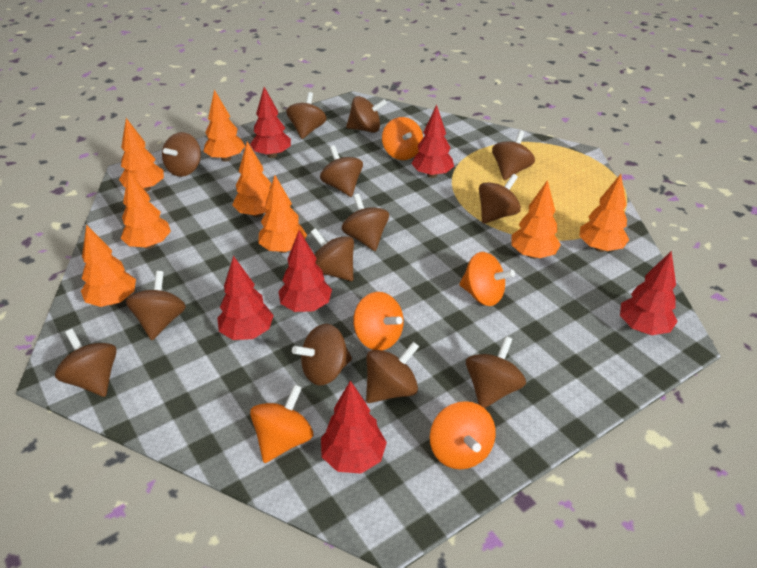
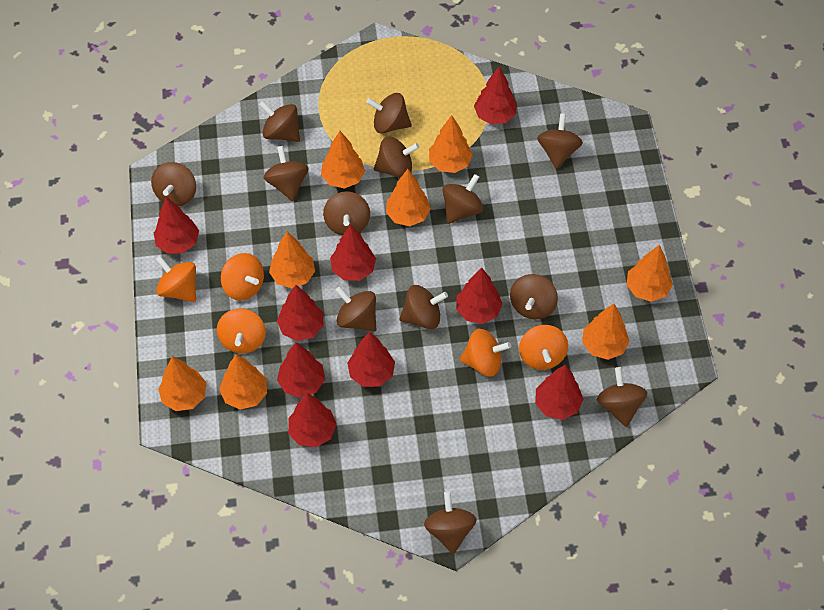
red tree: [217,256,274,340] [250,87,291,158] [278,231,332,312] [321,380,387,474] [411,105,454,178] [620,251,678,335] = 6 -> [154,197,199,254] [277,285,323,341] [277,342,325,398] [288,393,337,447] [330,224,376,281] [347,332,395,387] [456,268,503,324] [474,67,517,124] [535,364,583,420] = 9

